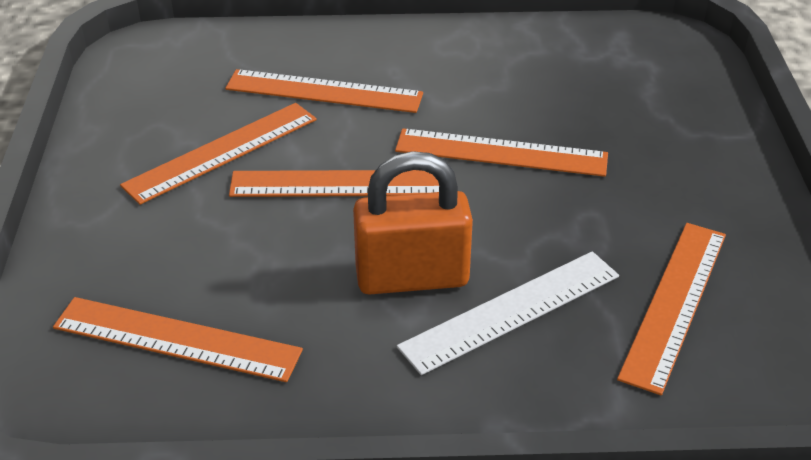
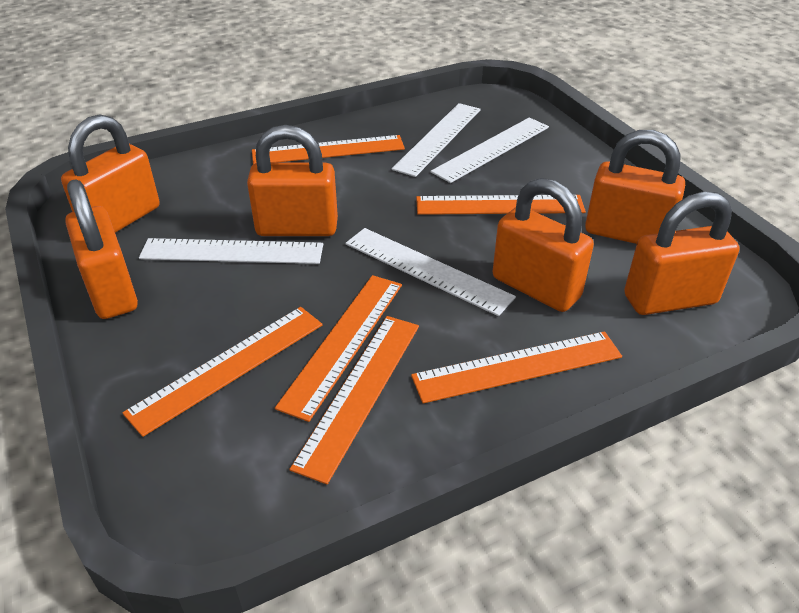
orange padlock: [353,151,473,295] = 1 -> [61,114,159,233] [65,179,138,319] [247,125,338,236] [493,178,594,312] [585,130,685,244] [624,192,740,315] = 6
white ruler: [397,251,619,375] = 1 -> [139,238,323,264] [346,228,516,316] [392,103,481,177] [431,117,549,183] = 4

